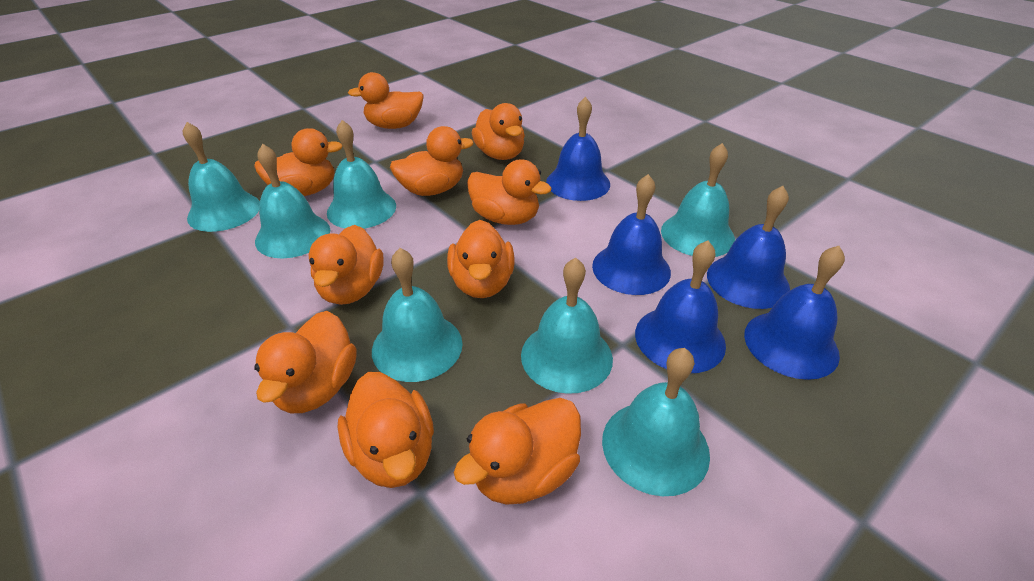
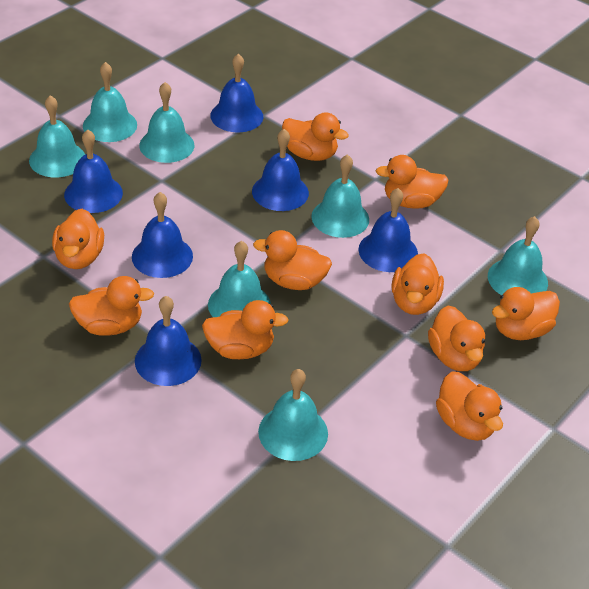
blue bell: [546,97,610,201] [592,174,671,295] [635,241,726,373] [707,186,790,309] [744,246,845,380] = 5 -> [64,130,123,213] [132,192,193,278] [135,296,202,386] [210,54,263,132] [252,129,309,211] [358,188,418,272] = 6

